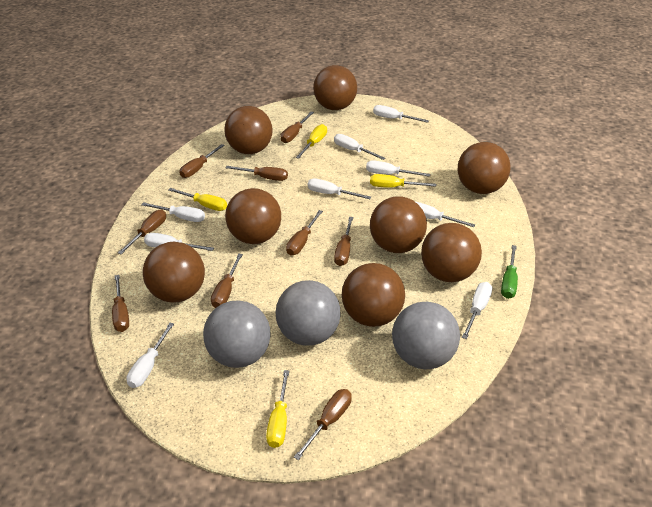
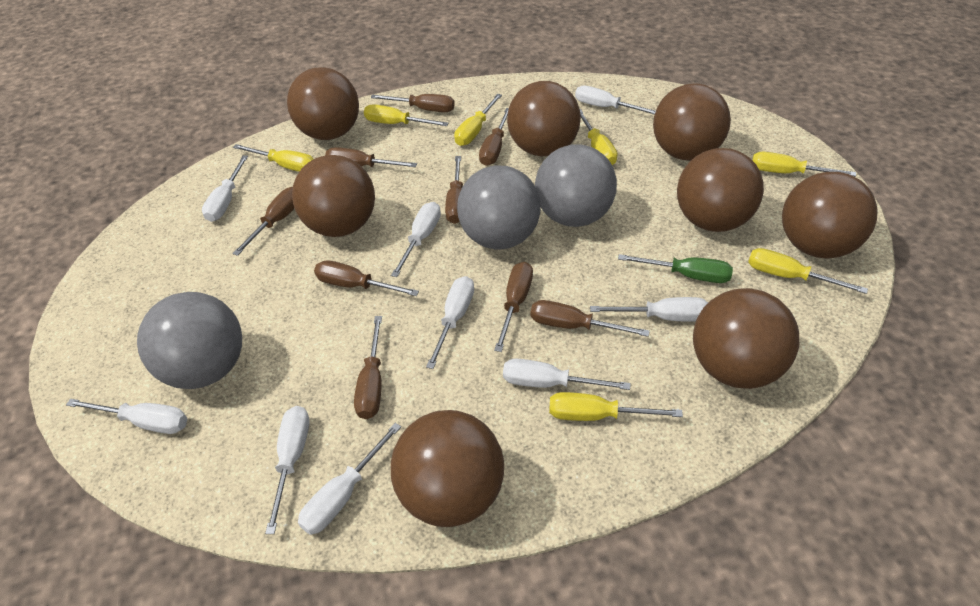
yellow screwdriver: [168,188,227,211] [266,370,289,448] [296,124,327,159] [370,174,436,188] = 4 -> [233,144,313,172] [364,104,448,126] [454,94,502,146] [549,392,683,421] [580,109,617,165] [748,248,868,294] [752,152,856,177] = 7

